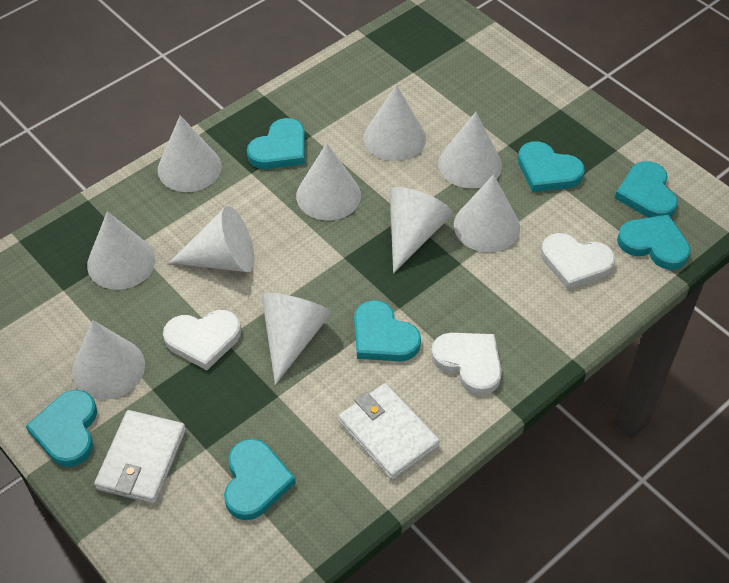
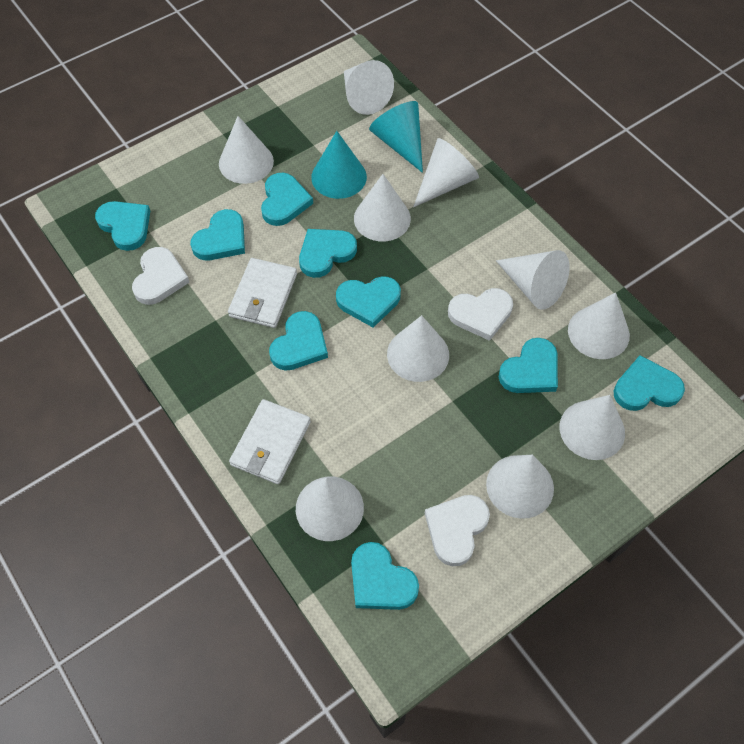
turquoise cone: none = 0 -> [311,131,367,199] [369,101,423,173] = 2
turquoise heart: [26,390,97,467] [224,439,296,520] [247,118,305,169] [354,300,421,361] [518,141,585,192] [615,161,678,218] [617,214,691,270] = 7 -> [95,201,150,251] [190,209,245,260] [261,173,313,226] [269,311,328,371] [299,229,357,278] [336,276,401,328] [351,542,419,610] [499,338,558,393] [614,355,685,411] = 9

